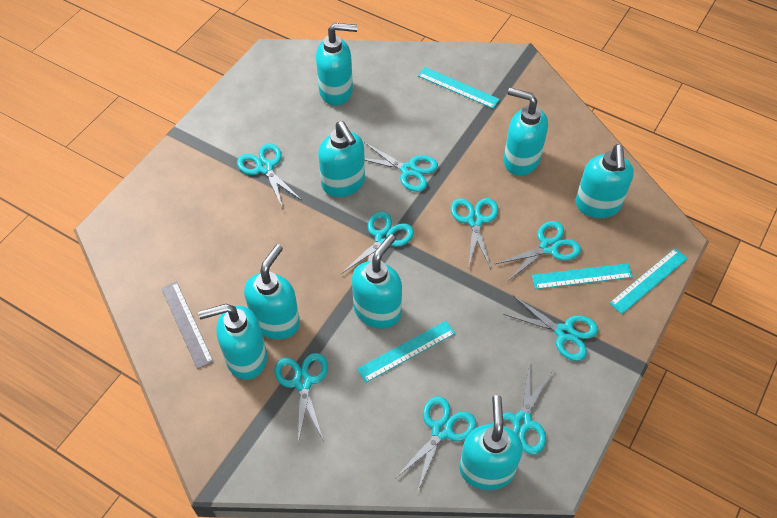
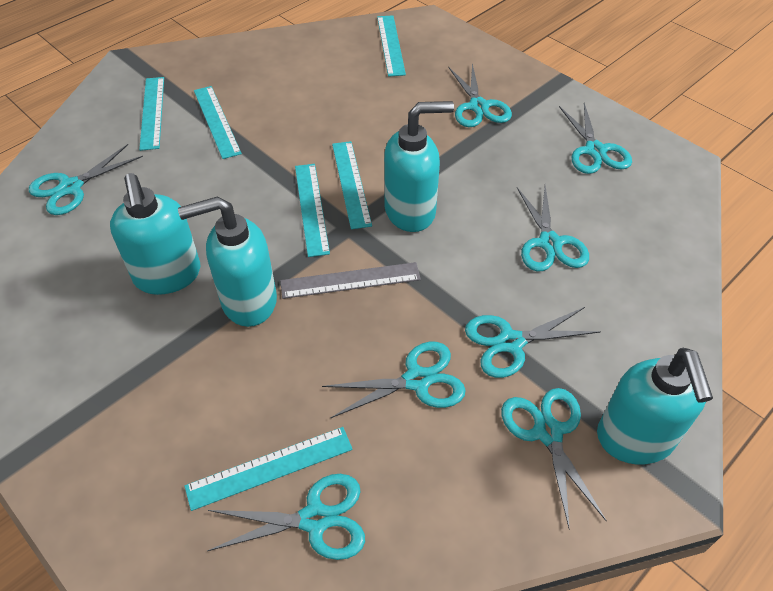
turquoise ruler: [357,321,455,383] [418,67,500,109] [532,263,633,289] [609,248,688,314] = 4 -> [139,77,164,151] [184,427,353,511] [194,86,242,159] [295,164,330,257] [332,141,372,229] [377,15,406,77] = 6
turquoise scissors: [237,143,301,209] [274,353,328,443] [341,211,414,274] [364,142,438,192] [397,396,476,491] [450,198,498,269] [492,361,553,455] [495,221,581,282] [503,296,598,361] = 9 -> [29,144,143,215] [207,474,365,560] [322,342,466,418] [449,63,512,127] [465,307,601,378] [501,388,607,528] [517,186,589,272] [559,103,632,174] = 8
turquoise soap dispenser: [198,304,267,380] [244,244,300,339] [316,23,358,106] [318,121,365,197] [352,234,402,329] [459,395,523,490] [503,88,548,176] [576,144,634,218] = 8 -> [110,173,200,295] [178,196,277,327] [384,101,454,232] [597,348,713,465] = 4

